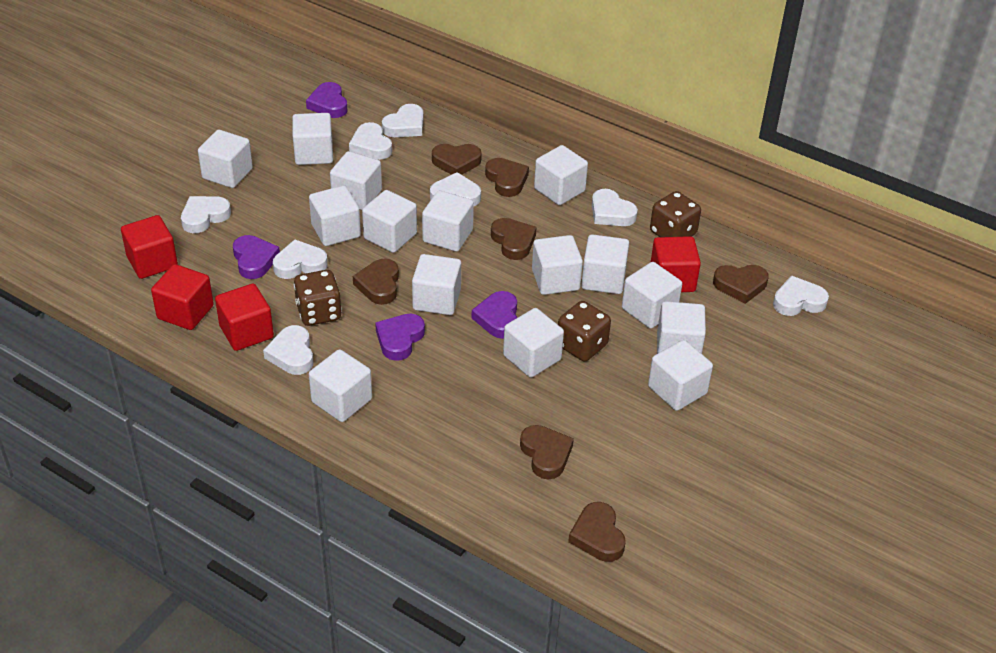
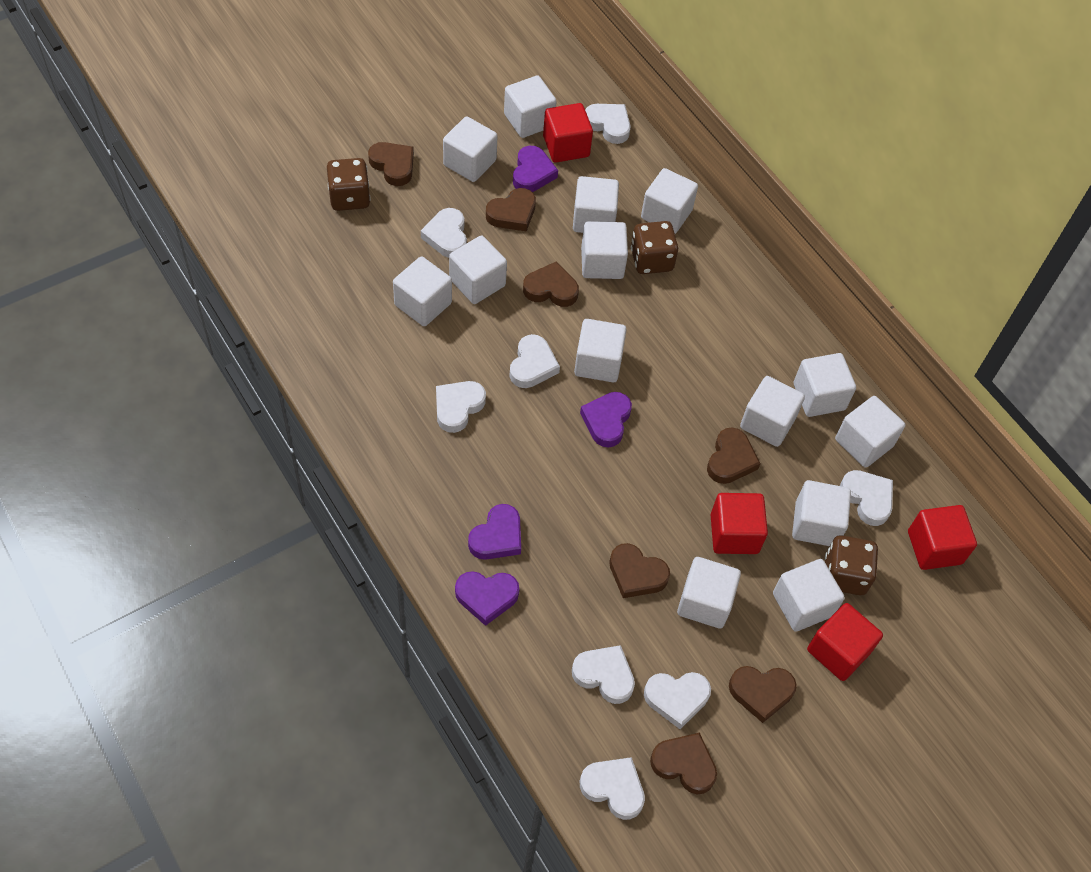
white cube: [198,130,253,188] [292,113,333,165] [309,185,361,246] [309,349,372,422] [330,151,382,210] [362,190,417,253] [412,254,461,315] [422,190,474,252] [503,308,564,378] [532,235,583,295] [534,145,588,205] [581,234,629,294] [622,262,682,329] [648,340,713,411] [657,301,706,354] = 15 -> [393,256,452,326] [443,116,497,182] [449,235,507,304] [504,75,557,138] [573,176,619,233] [574,319,627,382] [581,221,628,279] [641,168,698,234] [677,557,741,629] [740,376,805,447] [773,559,845,632] [792,480,851,546] [794,353,856,417] [835,396,905,468] = 14

